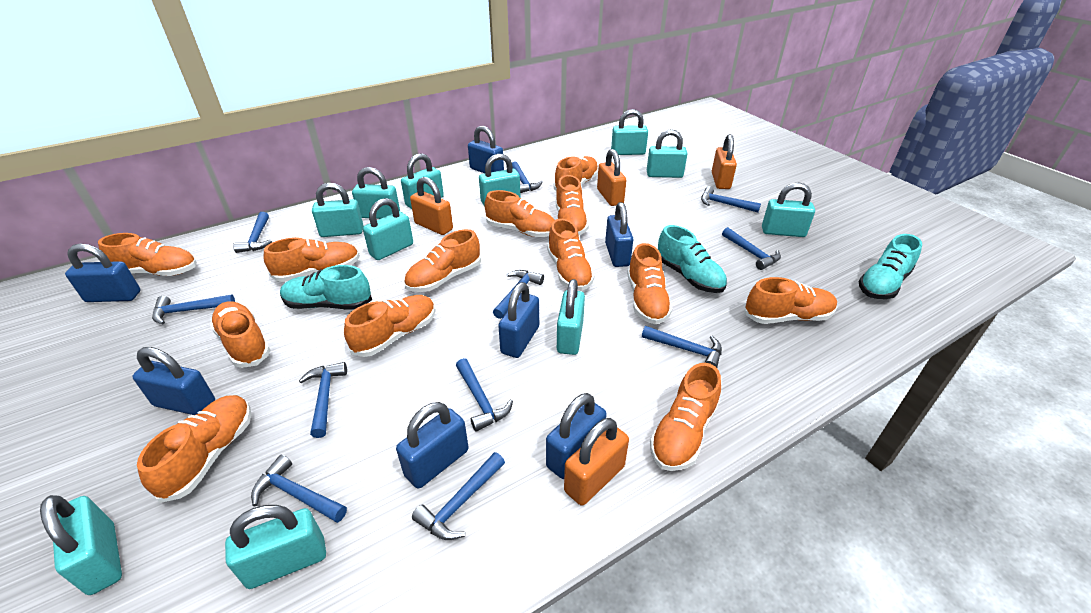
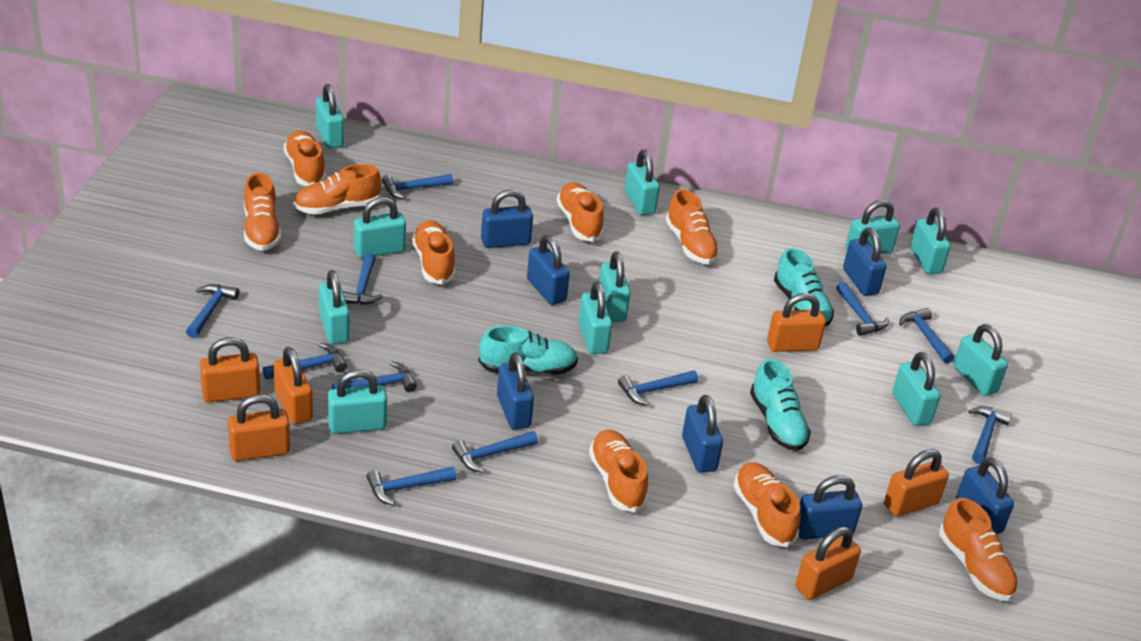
orange padlock: [410,177,453,235] [564,418,629,506] [597,149,626,206] [712,134,737,189] = 4 -> [200,337,260,403] [227,394,290,461] [273,347,313,425] [767,293,826,352] [795,526,861,600] [884,449,949,517] = 6
orange shoe: [98,233,197,276] [137,395,251,503] [210,301,270,368] [264,237,360,282] [344,295,436,357] [404,229,481,292] [484,190,554,237] [547,219,595,291] [553,156,598,191] [555,175,589,236] [627,243,673,324] [650,363,721,471] [744,277,837,324] = 13 -> [244,173,281,251] [284,131,326,186] [294,164,381,215] [412,220,456,284] [557,182,604,242] [589,430,648,512] [666,189,720,264] [734,462,801,547] [939,498,1018,601] = 9

